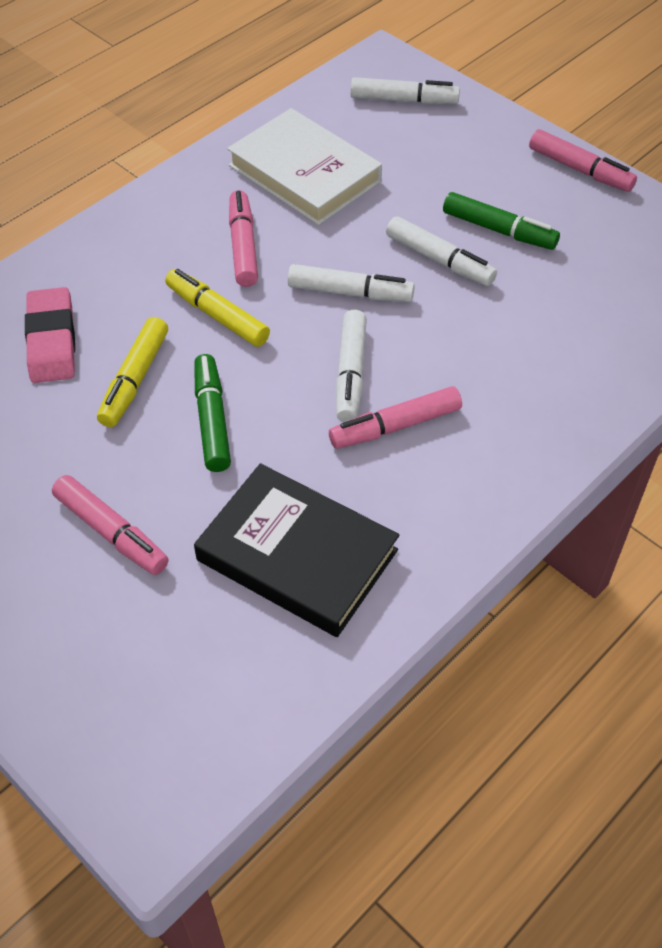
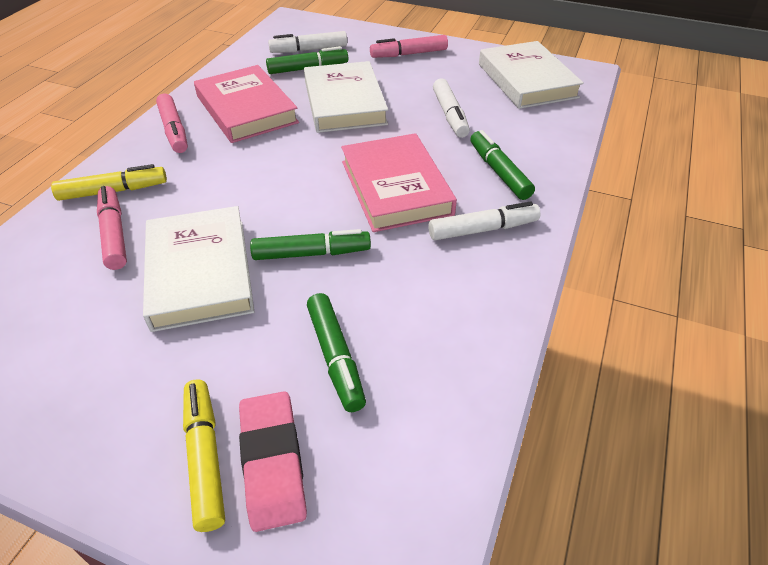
black book: [194,463,399,637] = 1 -> none = 0
green marker: [194,354,231,472] [443,192,560,250] = 2 -> [250,229,371,260] [266,46,348,74] [307,293,366,412] [470,130,535,200] = 4
pink book: none = 0 -> [194,65,299,143] [341,133,457,232] = 2
pink marker: [52,475,169,575] [229,190,258,287] [329,386,462,449] [529,129,637,192] = 4 -> [97,186,127,270] [156,94,188,153] [370,35,448,58] = 3
white book: [227,108,382,225] = 1 -> [143,206,254,332] [304,61,388,133] [479,41,584,109] = 3
white marker: [287,264,415,302] [336,310,367,422] [350,77,460,104] [386,216,497,286] = 4 -> [268,31,347,53] [428,201,540,240] [433,78,470,138] = 3

